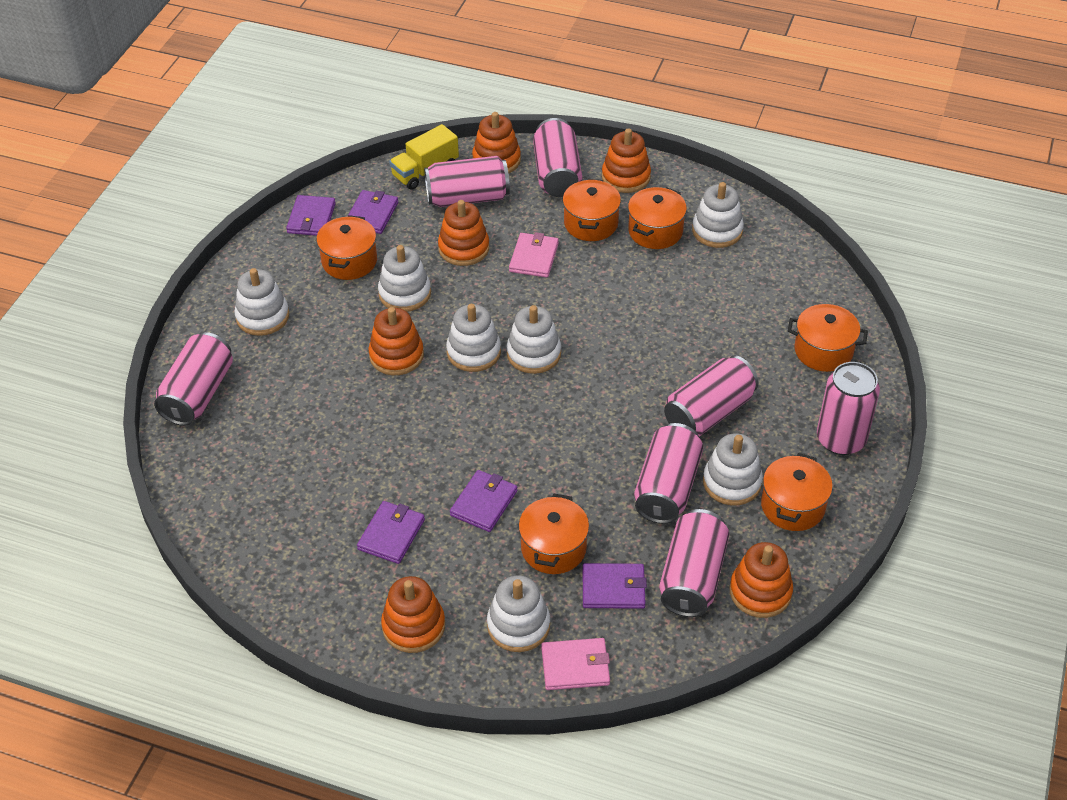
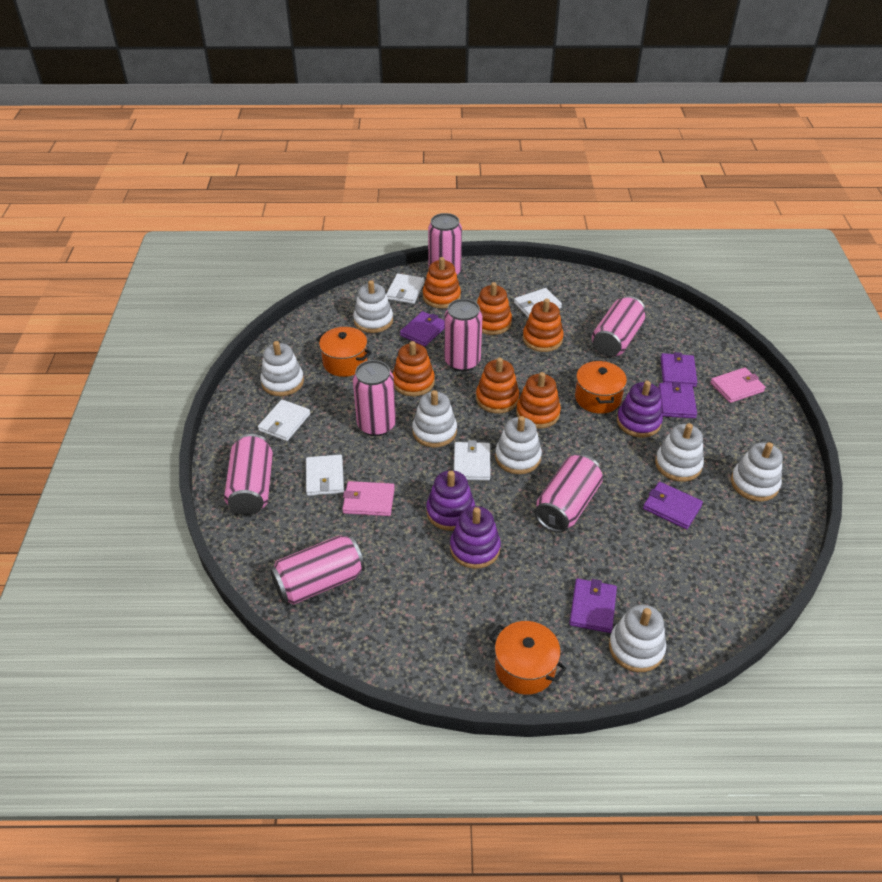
orange pot: [316,215,377,280] [518,493,589,574] [563,179,621,241] [628,187,687,249] [761,453,833,531] [788,304,868,372] = 6 -> [316,327,371,377] [489,621,567,695] [575,360,627,414] = 3
purple stacking toy: none = 0 -> [426,470,475,531] [450,506,501,569] [617,381,663,438] = 3
white wallet: none = 0 -> [258,399,310,441] [306,455,344,496] [386,273,425,304] [454,440,490,481] [514,288,562,318] = 5
yellow truck: [389,124,459,190] = 1 -> none = 0

